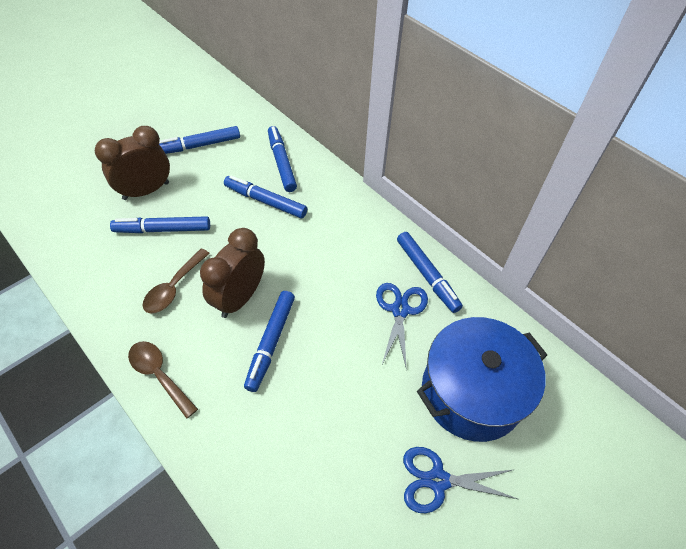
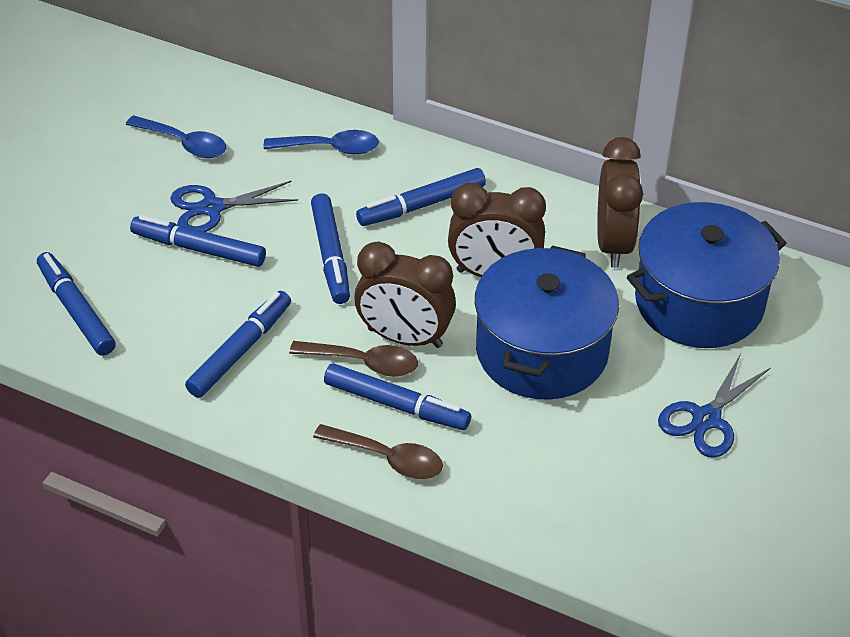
blue pot: [417,317,547,442] = 1 -> [475,245,619,400] [627,202,786,348] = 2
blue spoon: none = 0 -> [126,115,226,158] [263,130,379,154] = 2
brown clock: [95,126,170,200] [200,228,265,318] = 2 -> [354,242,456,348] [448,183,546,277] [597,137,643,268] = 3

